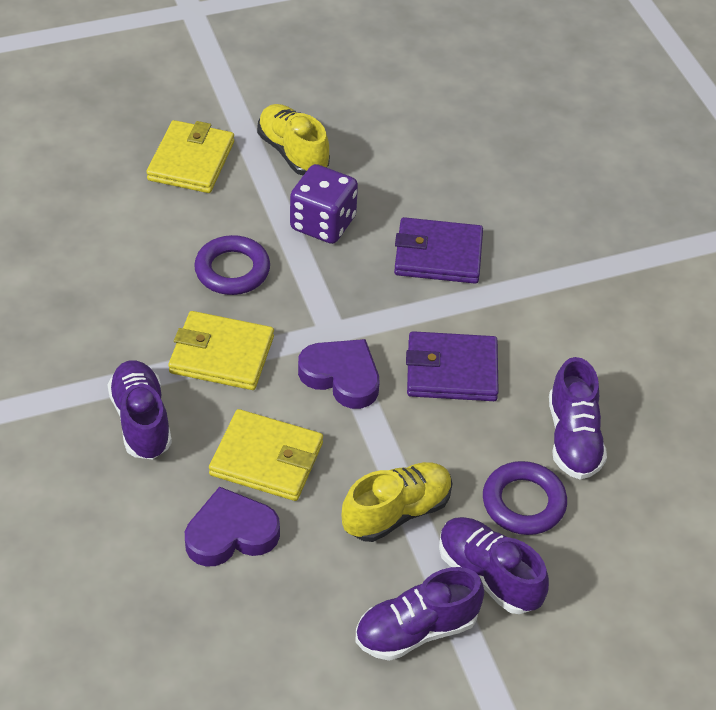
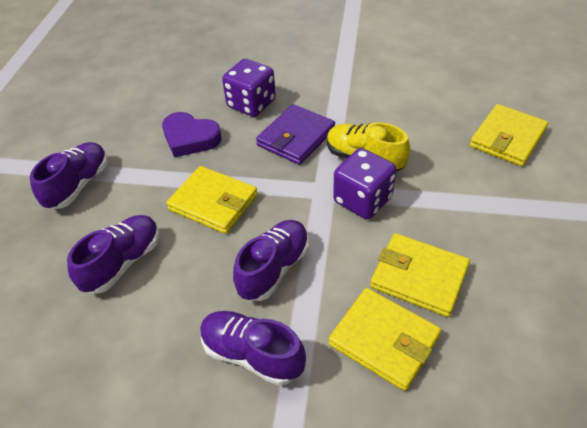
purple dice: [290,164,358,244] = 1 -> [222,59,276,117] [333,148,396,219] = 2
purple heart: [185,486,280,567] [298,339,379,409] = 2 -> [162,112,222,157] = 1
purple ring: [194,235,270,295] [483,461,567,535] = 2 -> none = 0
purple wallet: [394,217,483,284] [406,331,499,401] = 2 -> [256,104,335,165] = 1
yellow shoe: [257,104,330,175] [342,462,452,542] = 2 -> [327,122,410,172] = 1
yellow wallet: [147,120,234,193] [168,311,274,390] [209,409,323,501] = 3 -> [166,166,258,234] [329,288,441,391] [370,233,470,317] [470,104,548,166] = 4

